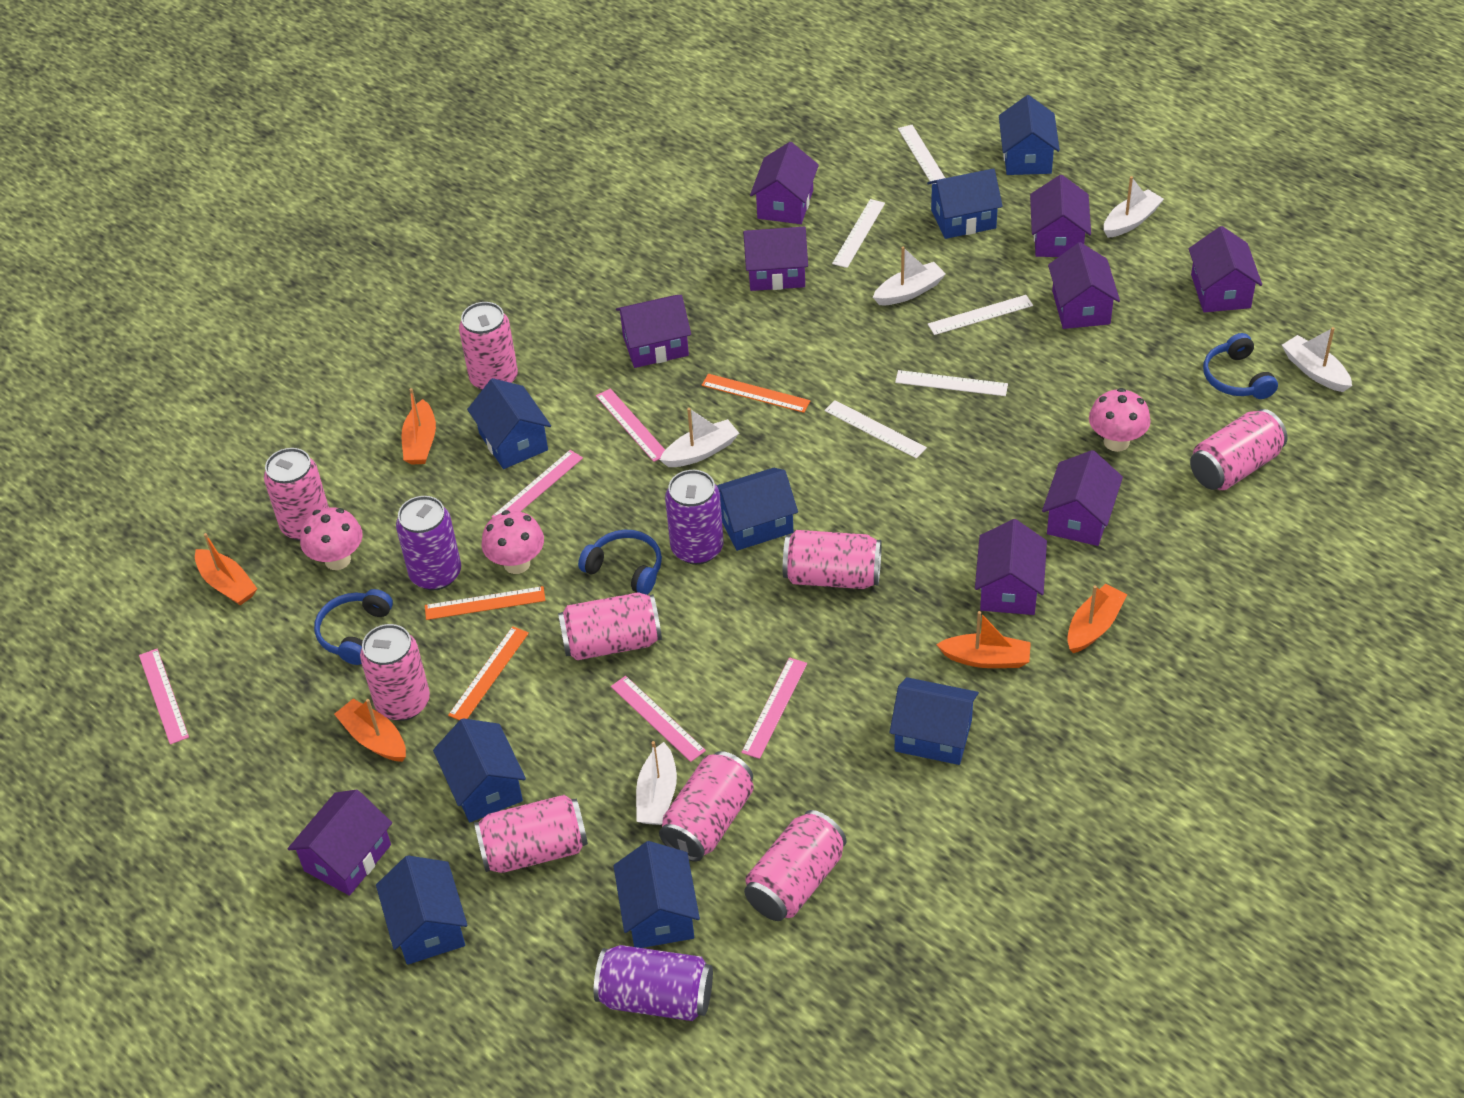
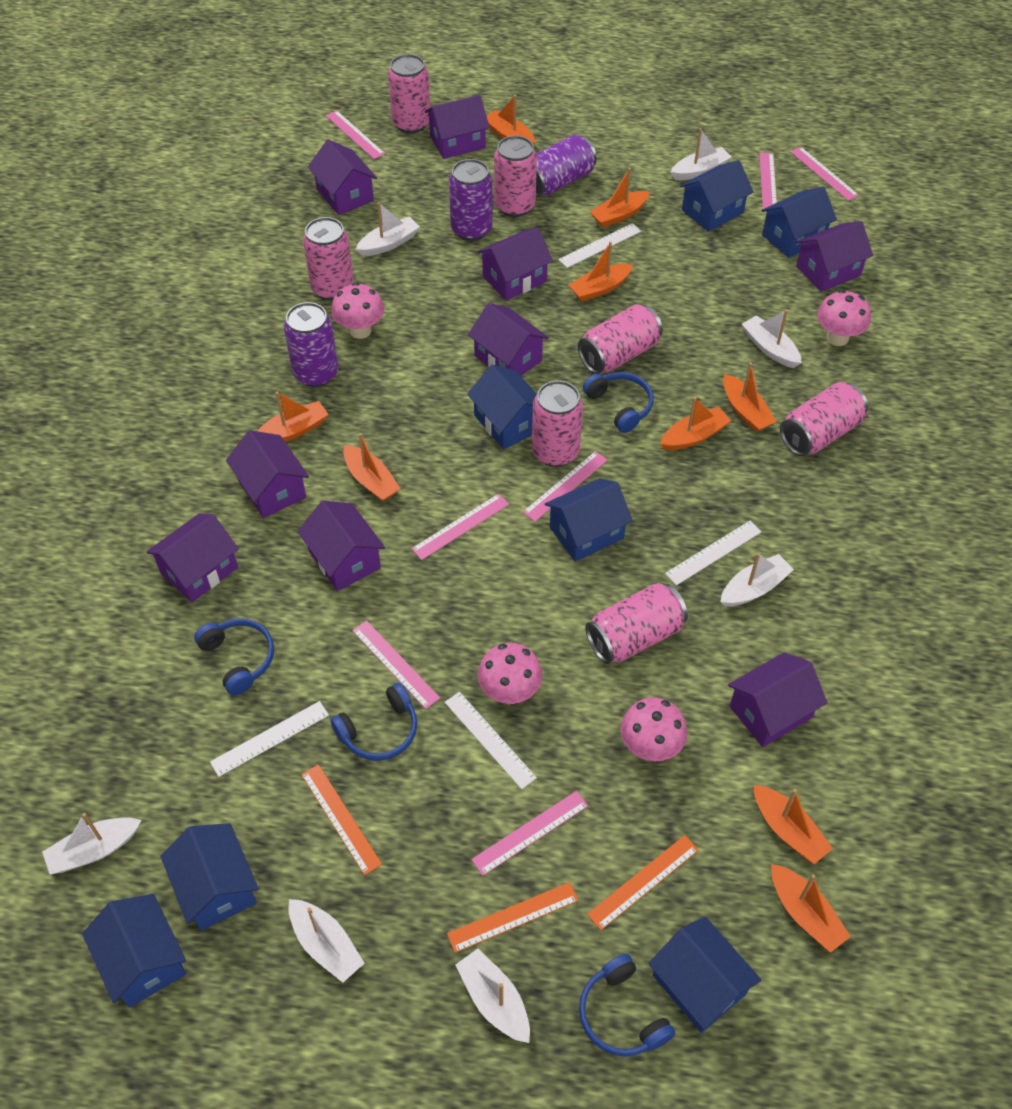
blue headphones: [314,589,393,665] [578,530,662,595] [1203,333,1278,399] = 3 -> [194,619,274,695] [331,683,417,761] [579,954,675,1057] [583,372,654,433] = 4
blue house: [376,855,467,965] [433,718,526,822] [467,378,551,469] [613,841,700,948] [717,468,798,551] [890,677,979,765] [927,168,1003,239] [999,95,1060,175] = 8 -> [82,894,186,1008] [161,823,259,931] [467,364,537,450] [545,478,633,562] [648,916,761,1033] [680,160,753,232] [761,187,837,258] = 7
orange boat: [195,533,257,605] [334,699,406,762] [401,388,436,464] [936,611,1031,668] [1067,584,1127,653] = 5 -> [257,391,329,442] [343,433,401,502] [486,95,535,145] [568,241,633,302] [590,168,650,228] [660,397,731,451] [723,362,777,432] [754,785,833,864] [771,864,851,953] = 9
pink can: [264,448,329,541] [360,624,430,721] [459,302,518,390] [474,795,588,873] [558,592,662,660] [659,751,754,861] [744,810,846,921] [783,530,882,589] [1190,409,1287,490] = 9 -> [303,217,354,301] [388,54,430,133] [494,136,537,217] [532,380,583,467] [578,304,663,374] [585,583,688,664] [780,382,868,456] = 7
pink mushroom: [300,507,363,570] [482,510,544,574] [1089,388,1151,452] = 3 -> [331,283,384,339] [477,643,542,704] [620,697,687,761] [817,290,871,346] = 4
pink ruler: [139,649,189,745] [491,450,583,518] [596,388,665,462] [611,676,706,762] [741,657,807,759] = 5 -> [326,110,385,159] [352,620,440,709] [411,493,509,560] [471,791,588,876] [523,451,608,522] [759,152,777,209] [790,147,859,201] = 7
white boat: [636,741,677,825] [660,408,739,467] [873,247,946,305] [1104,176,1164,238] [1282,327,1352,392] = 5 -> [42,813,141,875] [289,899,364,983] [356,202,420,256] [456,948,530,1043] [671,128,732,180] [720,553,794,607] [742,309,802,368] = 7
white ruler: [824,400,927,459] [832,199,885,268] [895,370,1008,396] [898,125,945,184] [928,295,1033,335] = 5 -> [210,701,329,777] [445,692,537,789] [558,223,641,268] [665,521,761,586] = 4

